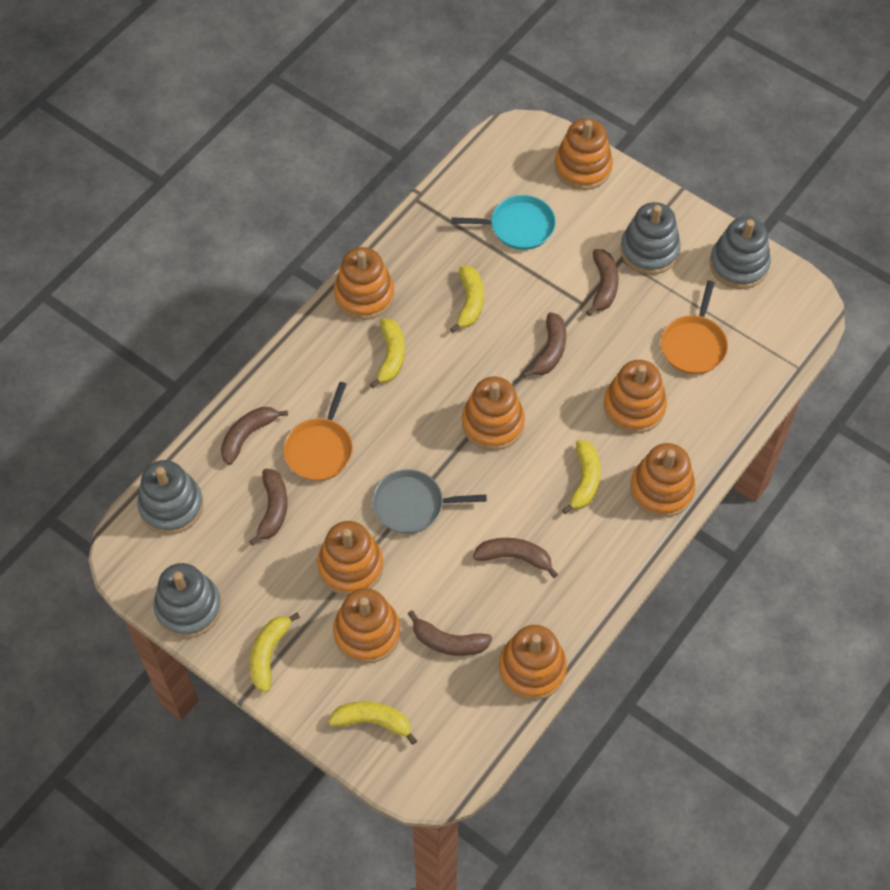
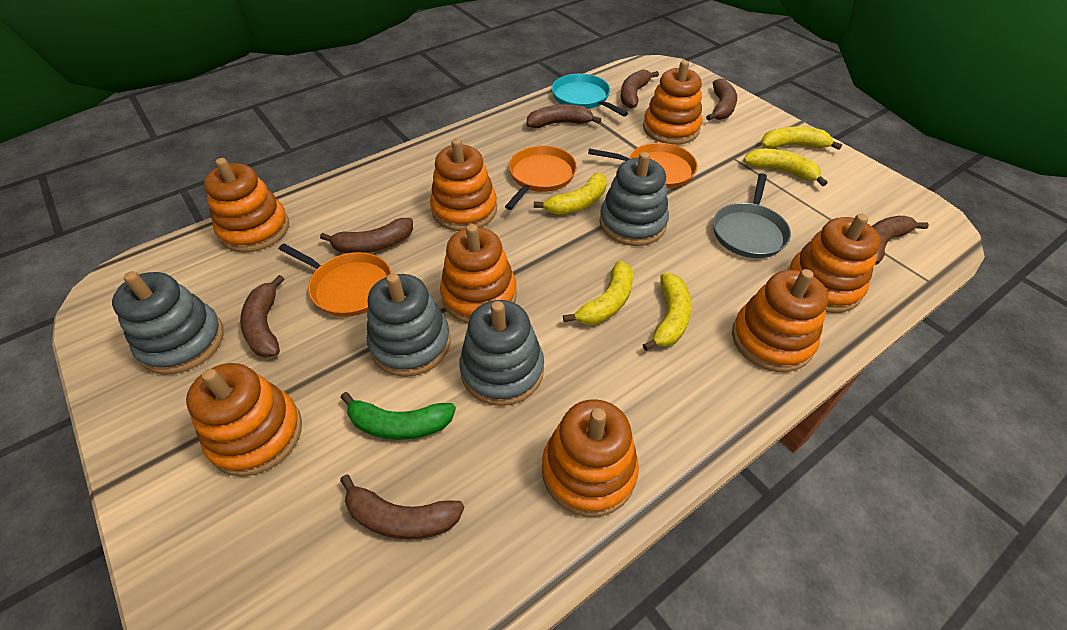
brown banana: [221,407,288,465] [249,469,288,546] [408,610,492,656] [473,538,558,578] [522,312,566,378] [586,249,619,316] = 6 -> [240,275,284,358] [320,218,413,253] [340,474,464,539] [526,104,601,128] [621,70,659,109] [706,79,737,121] [872,216,929,265] = 7
green banana: none = 0 -> [341,392,456,440] = 1
orange pan: [283,382,353,481] [661,281,728,374] = 2 -> [279,244,392,317] [505,146,577,210] [588,143,698,189] = 3

